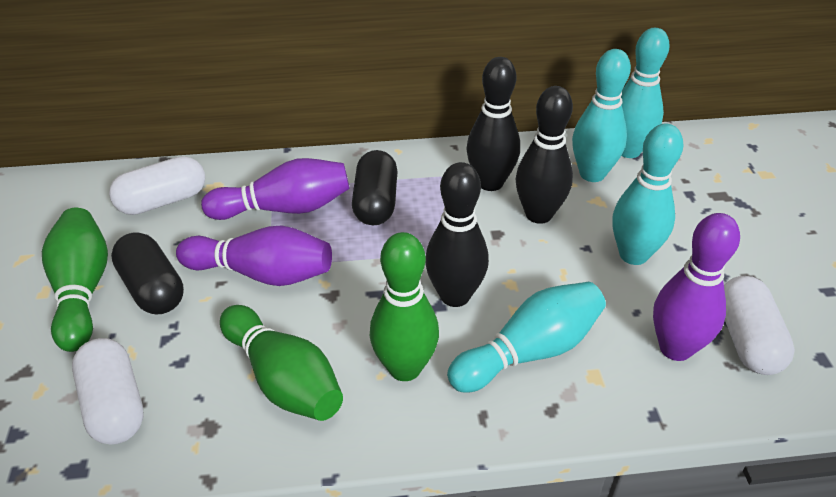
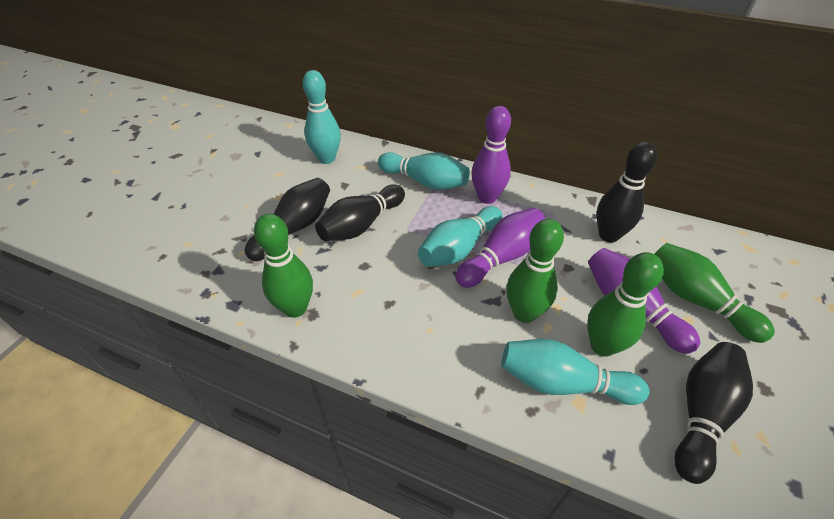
black bowling pin: [425,162,489,307] [467,57,520,191] [516,86,573,224] = 3 -> [244,178,330,261] [315,184,405,241] [597,142,658,242] [674,342,753,484] = 4
black capsule: [111,233,184,315] [352,150,398,225] = 2 -> none = 0
green bowling pin: [42,208,108,352] [220,305,343,421] [370,232,439,381] = 3 -> [254,214,313,318] [507,219,564,323] [587,252,664,357] [655,243,775,343] = 4
white capsule: [72,338,144,445] [109,156,205,215] [724,276,795,375] = 3 -> none = 0

